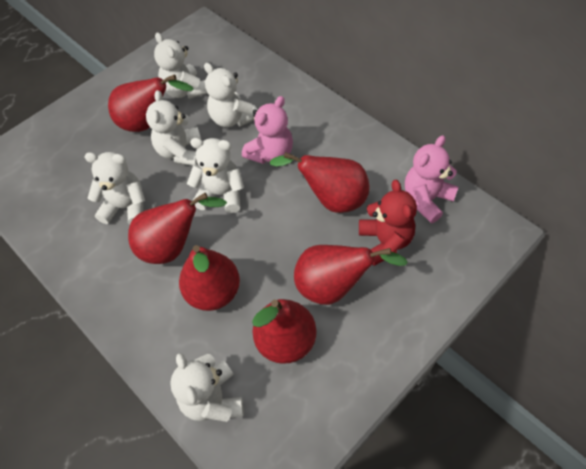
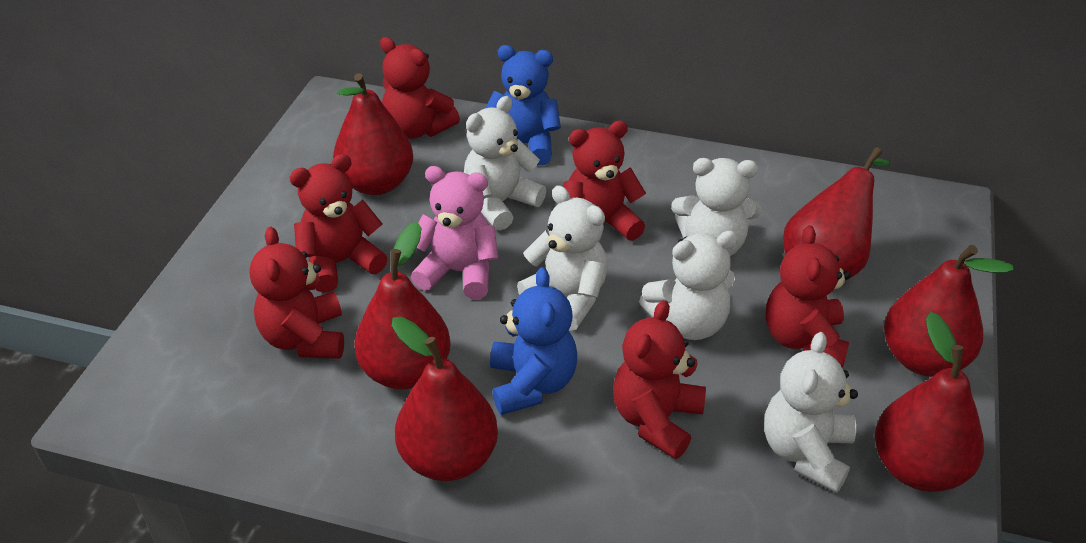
blue teddy bear: none = 0 -> [485,45,561,165] [490,267,577,415] = 2
pink teddy bear: [242,96,293,164] [405,135,459,223] = 2 -> [411,166,498,299] = 1
red teddy bear: [359,180,417,266] = 1 -> [249,227,344,359] [289,154,388,293] [380,37,460,139] [563,120,646,241] [613,300,706,459] [766,225,851,368] = 6
white teddy bear: [85,152,145,224] [146,90,201,166] [154,32,208,99] [170,353,244,422] [187,138,244,213] [204,63,257,127] = 6 -> [464,96,546,231] [517,186,608,331] [639,230,738,340] [671,158,761,256] [764,332,858,493] = 5

